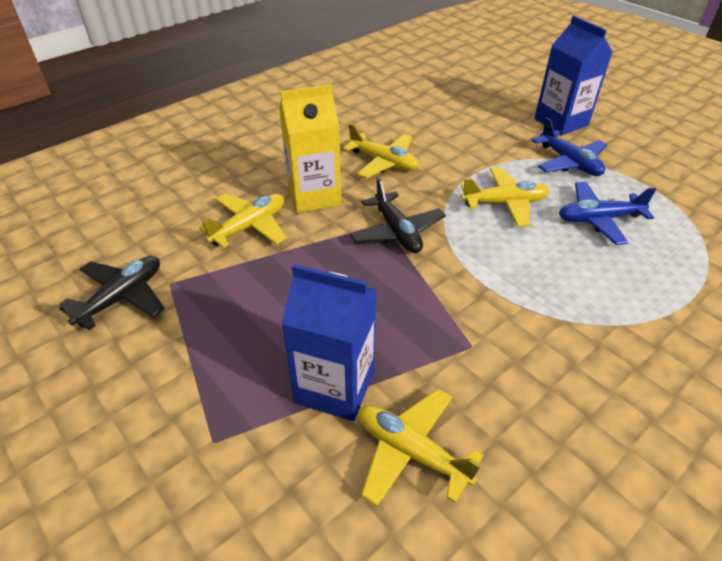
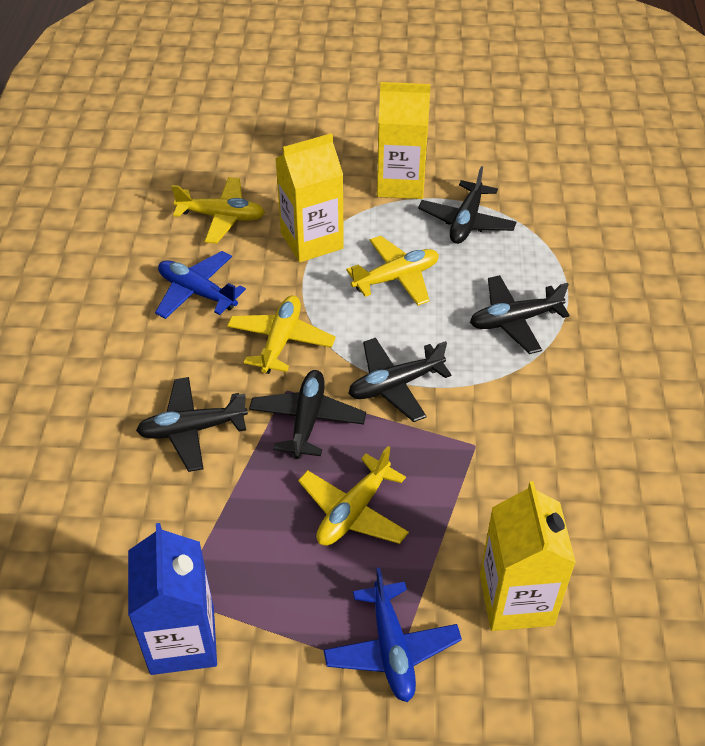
black plane: [59,256,165,330] [350,177,446,253] = 2 -> [136,377,248,472] [249,370,366,459] [348,338,451,422] [418,166,516,244] [470,275,570,354] = 5
blue carton: [281,264,377,421] [534,16,613,136] = 2 -> [128,523,217,675] = 1
yellow carton: [279,84,341,213] = 1 -> [275,133,344,262] [377,82,431,199] [480,481,576,631] = 3

